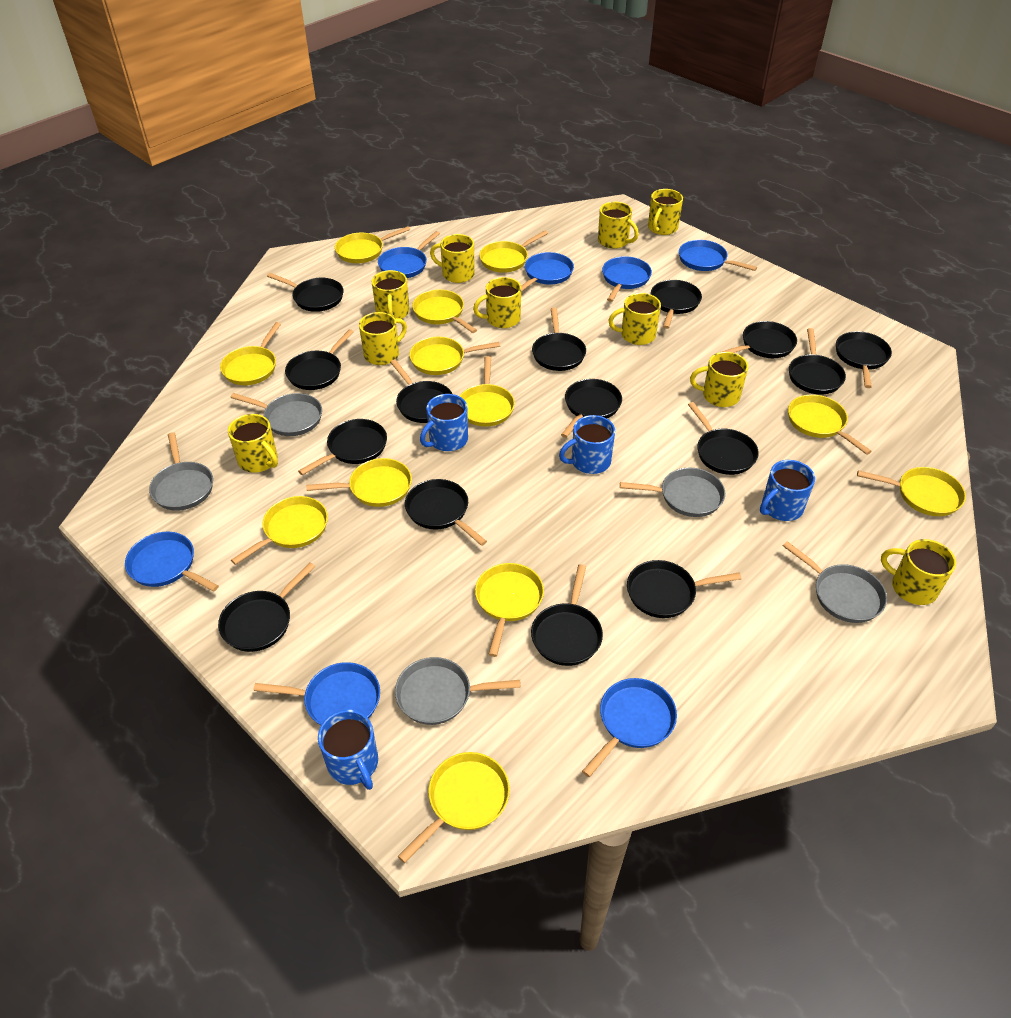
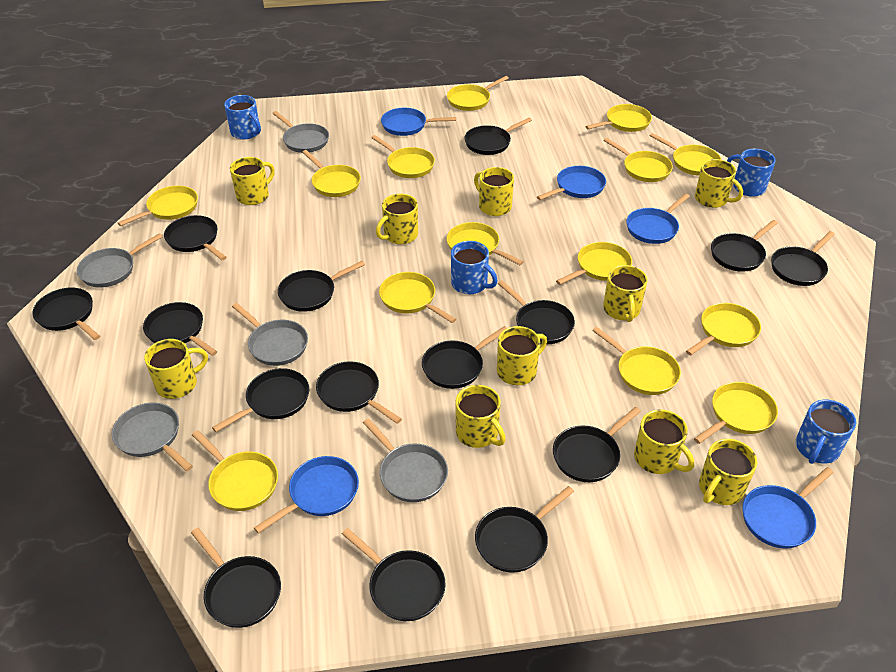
blue pan: [125,532,219,592] [253,662,380,725] [378,231,440,278] [521,252,574,292] [582,678,677,777] [602,256,652,302] [679,240,757,271] = 7 -> [254,456,359,534] [381,108,456,136] [537,166,606,200] [626,193,690,244] [742,467,834,549] = 5
yellow pan: [220,322,281,385] [231,496,328,565] [306,458,412,507] [335,226,410,263] [398,752,510,863] [409,337,500,375] [412,289,477,333] [460,356,515,427] [475,563,544,657] [479,230,548,273] [788,394,872,455] [857,467,966,516] = 12 -> [118,186,198,226] [192,430,278,511] [302,150,361,197] [371,135,435,178] [379,272,456,323] [447,76,509,111] [447,222,524,265] [556,242,632,285] [586,104,652,132] [592,327,681,395] [603,138,673,182] [650,133,721,176] [686,303,761,355] [694,382,778,444] = 14

